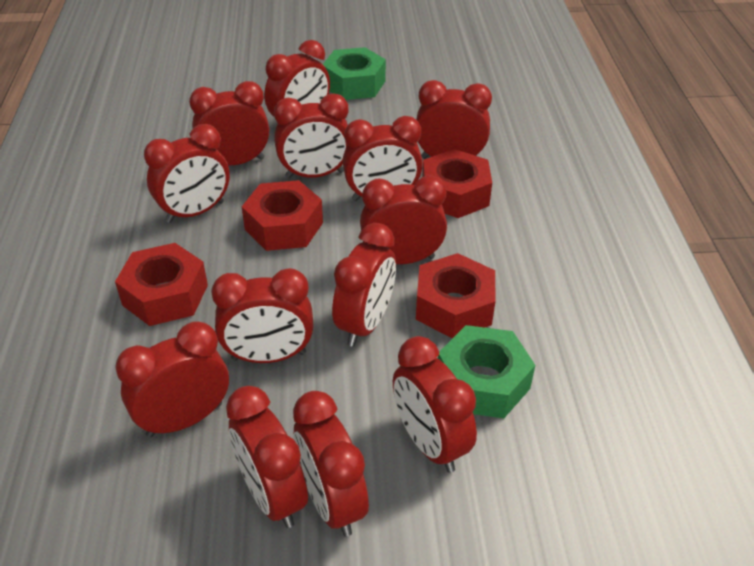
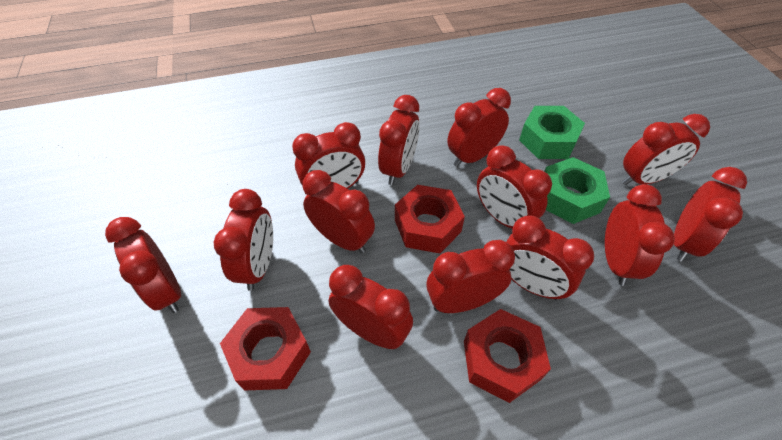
red nut: [115,243,208,326] [242,180,323,251] [416,253,496,338] [422,149,492,218] = 4 -> [220,307,311,391] [395,185,465,253] [464,309,551,403] = 3

